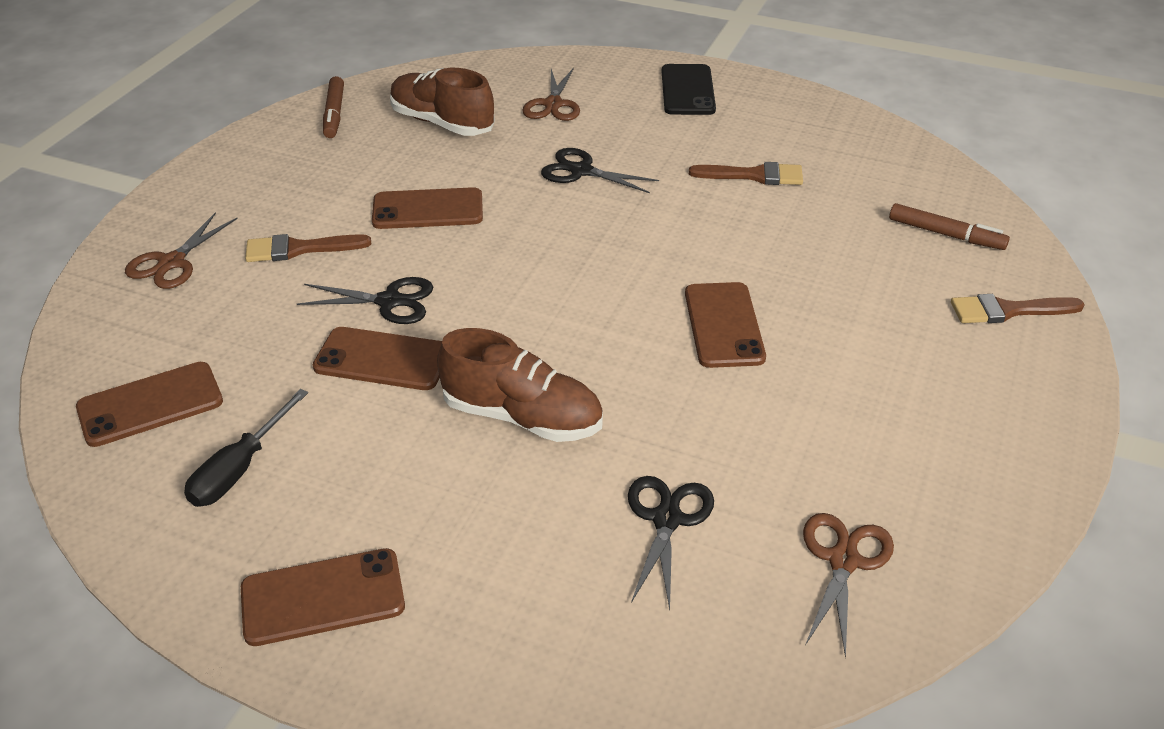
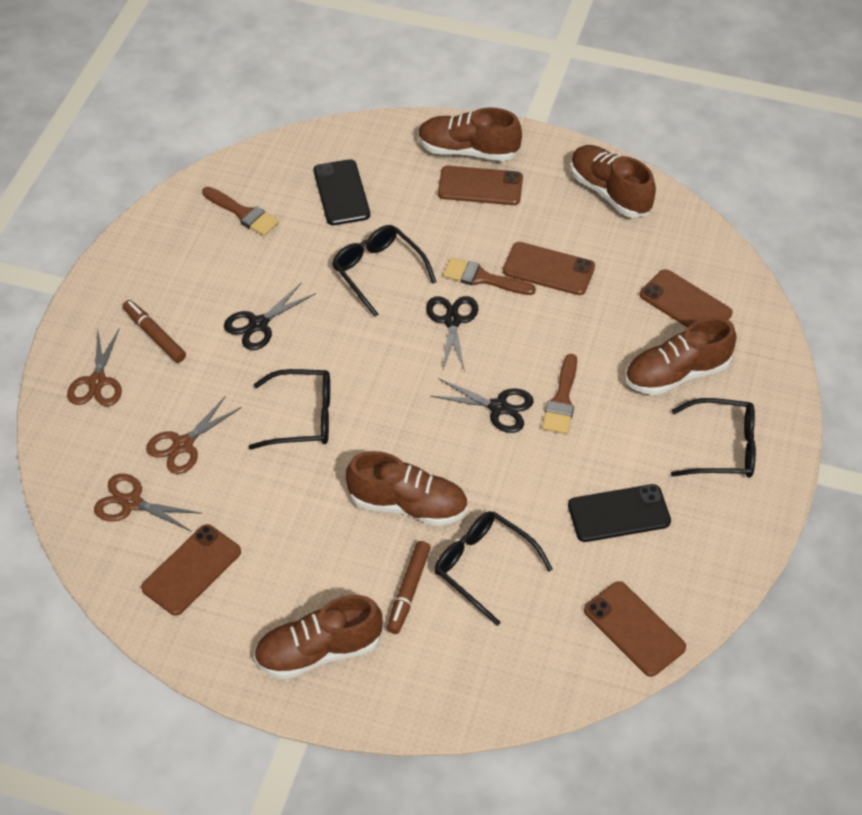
black glasses: none = 0 -> [249,369,330,449] [332,225,436,317] [435,511,553,626] [671,398,756,478] = 4
black phone: [662,64,716,115] = 1 -> [314,159,370,225] [568,484,671,542] = 2
black screwdriver: [184,389,308,507] = 1 -> none = 0
brown shoe: [390,68,495,136] [437,328,603,442] = 2 -> [254,595,383,679] [346,451,468,526] [418,107,522,161] [570,145,656,218] [625,317,736,395] = 5

